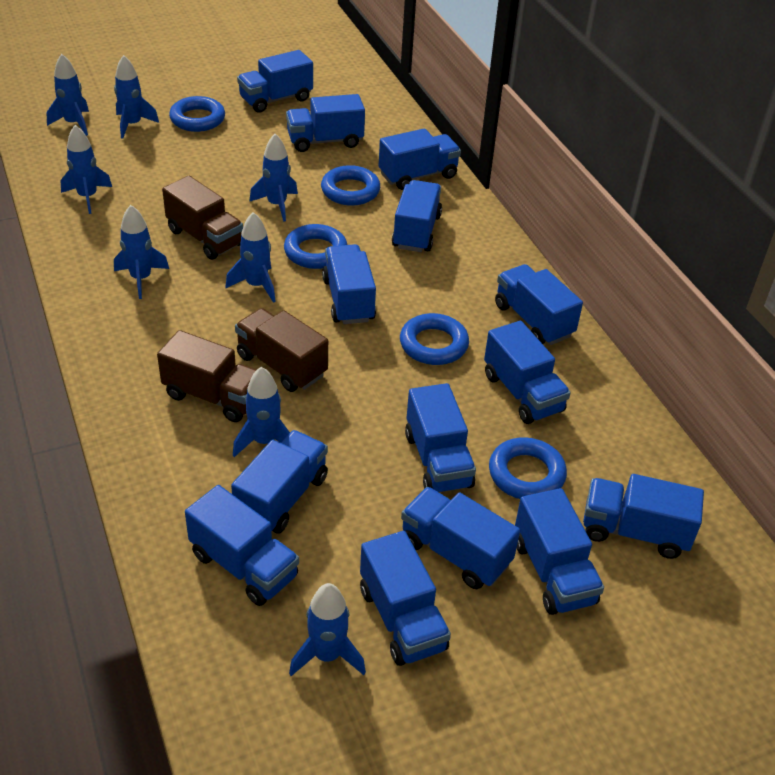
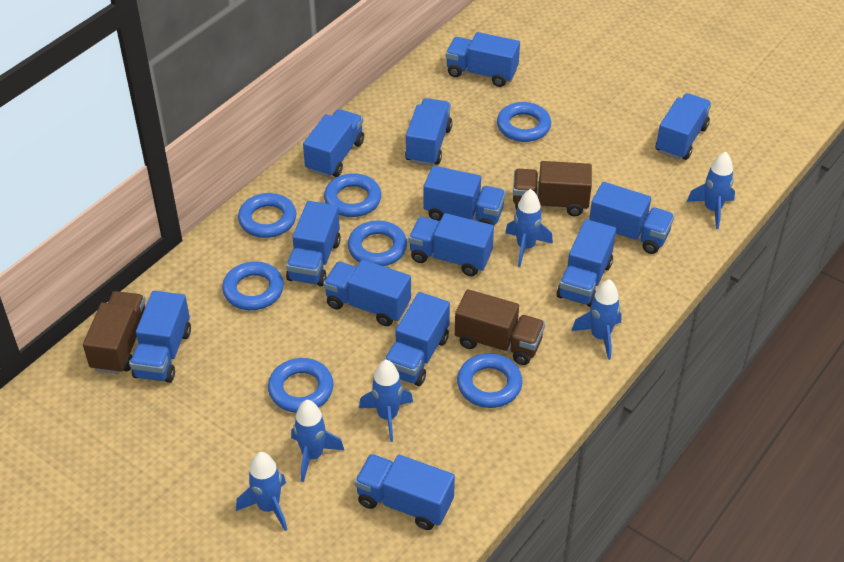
blue ring: [169,96,225,132] [284,224,347,269] [321,165,380,206] [400,313,469,365] [489,437,567,499] = 5 -> [222,261,284,310] [238,193,296,238] [268,358,334,413] [324,173,381,217] [348,221,407,266] [457,353,523,408] [497,102,551,142] = 7
blue rocket: [46,54,89,136] [60,125,112,214] [114,55,159,139] [114,205,169,299] [226,212,276,303] [233,367,290,457] [249,134,298,222] [289,583,366,676] = 8 -> [236,452,288,531] [291,400,344,482] [359,360,413,442] [505,189,553,267] [571,279,622,360] [687,152,735,229] = 6
blue truck: [185,485,299,606] [231,430,328,534] [237,50,313,113] [286,94,365,152] [322,244,376,324] [360,531,451,666] [379,128,461,190] [392,180,442,252] [401,487,520,589] [405,383,476,492] [484,321,571,424] [495,264,583,345] [515,488,604,615] [583,474,704,559] = 14 -> [130,291,191,383] [286,201,341,286] [303,109,364,177] [323,260,411,326] [355,454,455,530] [384,292,450,386] [405,98,452,166] [408,213,494,276] [424,166,506,225] [446,32,520,87] [557,219,616,307] [589,182,674,254] [656,93,711,160] = 13

